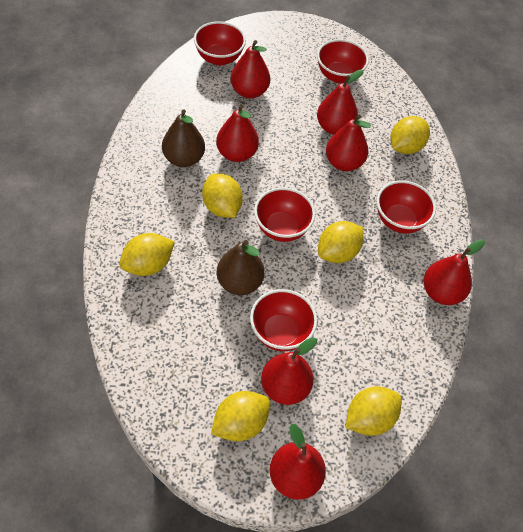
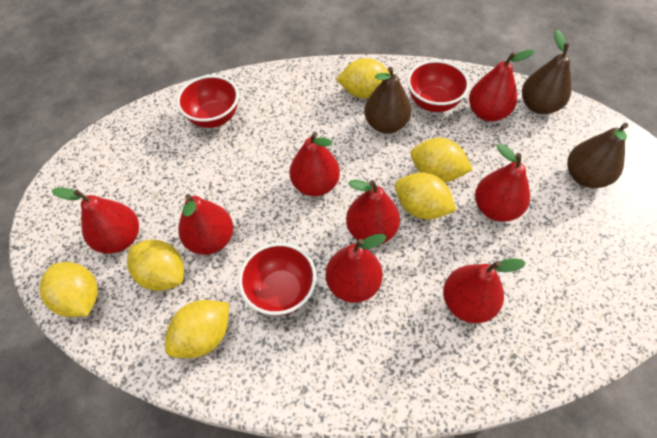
brown pear: [162,109,205,167] [217,240,265,295] = 2 -> [364,67,411,133] [522,30,571,114] [567,123,628,188] = 3
red bowl: [194,21,246,66] [250,289,317,351] [254,187,315,242] [317,39,369,83] [377,181,436,233] = 5 -> [177,75,239,128] [238,243,317,316] [407,60,470,112] = 3
red pear: [216,105,259,162] [231,40,270,99] [261,337,317,405] [270,424,326,500] [317,69,364,135] [326,115,371,171] [423,239,485,305] = 7 -> [51,188,139,254] [178,194,233,255] [290,132,340,196] [326,234,387,303] [346,180,400,244] [443,258,526,323] [469,50,535,122] [475,143,530,222] = 8

